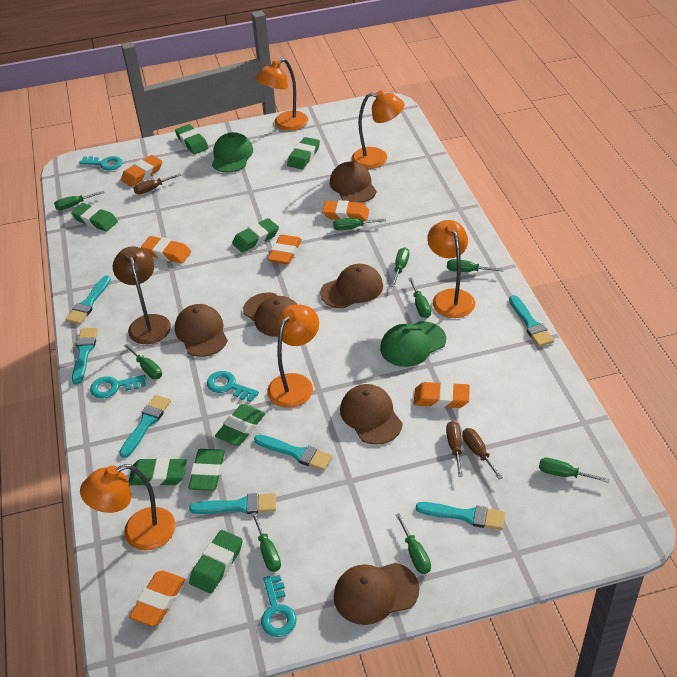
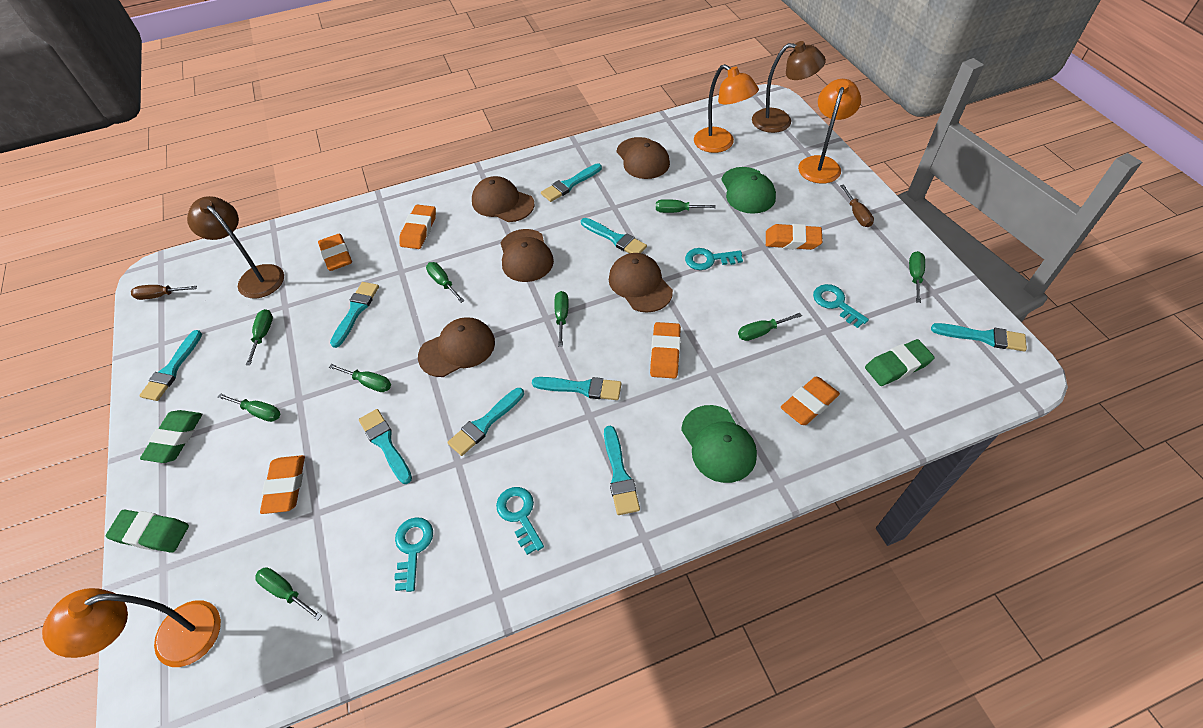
brown cap: [175,304,228,357] [243,292,297,337] [320,264,383,309] [330,162,377,203] [334,563,419,625] [340,384,403,445] = 6 -> [418,317,495,377] [472,176,535,222] [501,229,554,282] [609,253,673,313] [617,137,670,179] = 5
brown lamp: [113,246,171,344] = 1 -> [187,196,284,298] [752,41,826,133] = 2
brown screwdriver: [133,173,181,194] [446,421,463,477] [463,428,503,479] = 3 -> [131,285,197,300] [840,185,874,227] = 2
green eraser: [71,203,118,232] [129,458,187,486] [175,124,209,154] [188,449,225,491] [189,530,243,594] [215,404,265,446] [232,218,279,253] [287,137,320,169] = 8 -> [106,510,189,553] [140,410,202,463] [865,339,935,386] = 3
orange lamp: [80,464,176,550] [255,58,308,131] [267,304,319,408] [352,91,404,169] [427,220,475,318] = 5 -> [42,588,221,667] [694,64,759,153] [798,79,861,184] = 3
turquoise brush: [65,275,111,325] [72,328,98,384] [119,395,171,458] [189,493,276,514] [254,434,332,471] [416,502,505,530] [509,295,554,347] = 7 -> [139,330,202,401] [330,282,379,348] [359,409,412,484] [447,388,524,456] [532,377,622,400] [541,163,602,202] [581,218,647,253] [604,425,640,515] [931,323,1027,351] = 9

